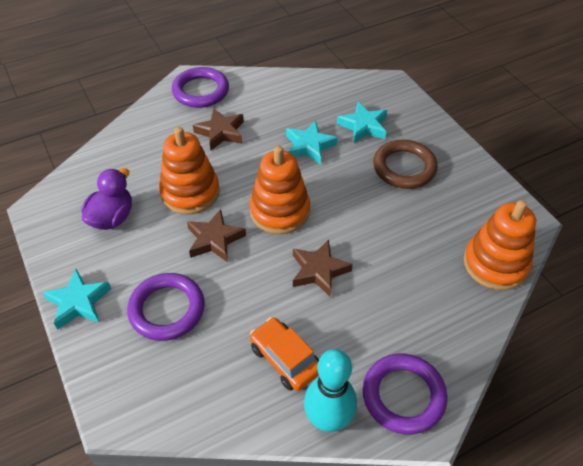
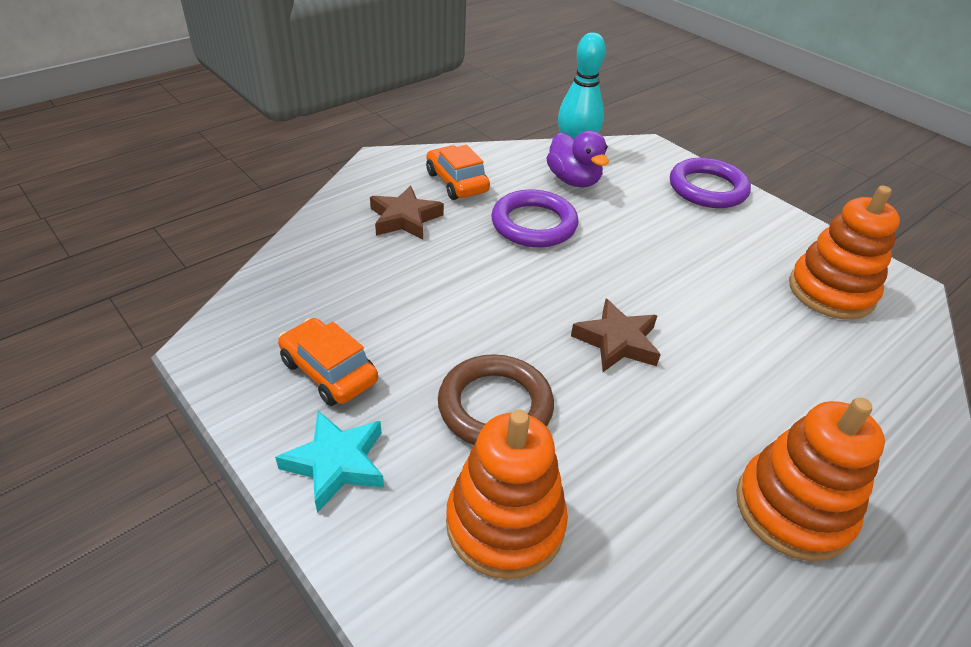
brown star: [187,209,246,262] [193,108,244,150] [293,239,353,297] = 3 -> [370,185,444,240] [571,299,661,372] = 2
orange car: [250,317,319,391] = 1 -> [278,318,378,406] [426,145,490,200] = 2
purple ring: [127,273,205,341] [172,67,229,108] [362,354,448,434] = 3 -> [491,189,578,247] [670,158,751,208] = 2
turquoise star: [42,269,111,330] [286,121,338,165] [337,102,387,143] = 3 -> [275,411,384,513] = 1

